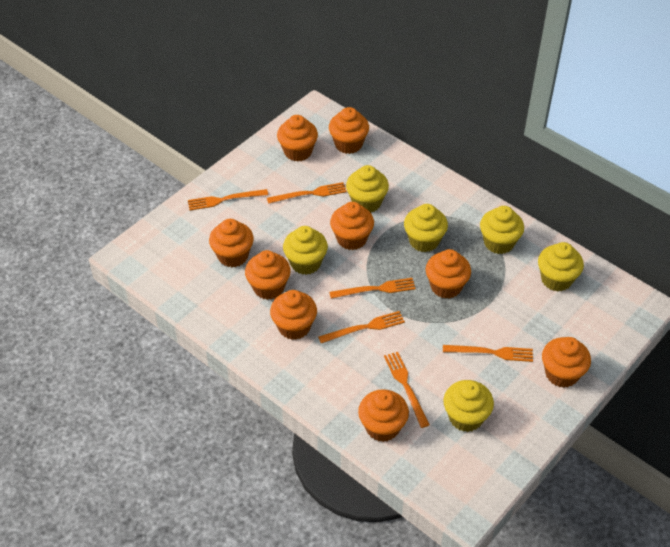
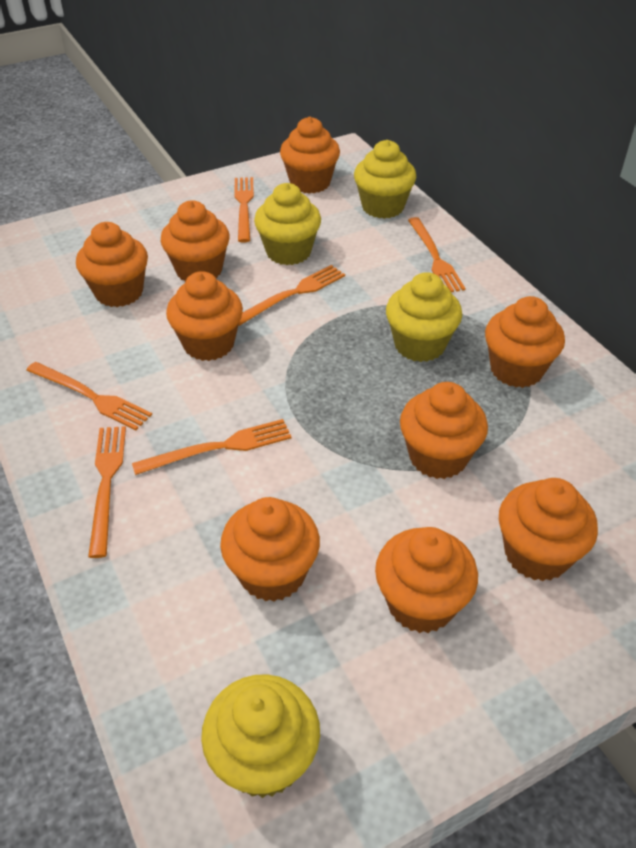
yellow cupcake: [283,226,328,275] [346,165,389,213] [404,204,448,252] [444,380,494,432] [480,206,524,254] [538,242,584,292] = 6 -> [201,674,320,798] [254,183,321,265] [354,140,416,219] [386,272,462,362] = 4

